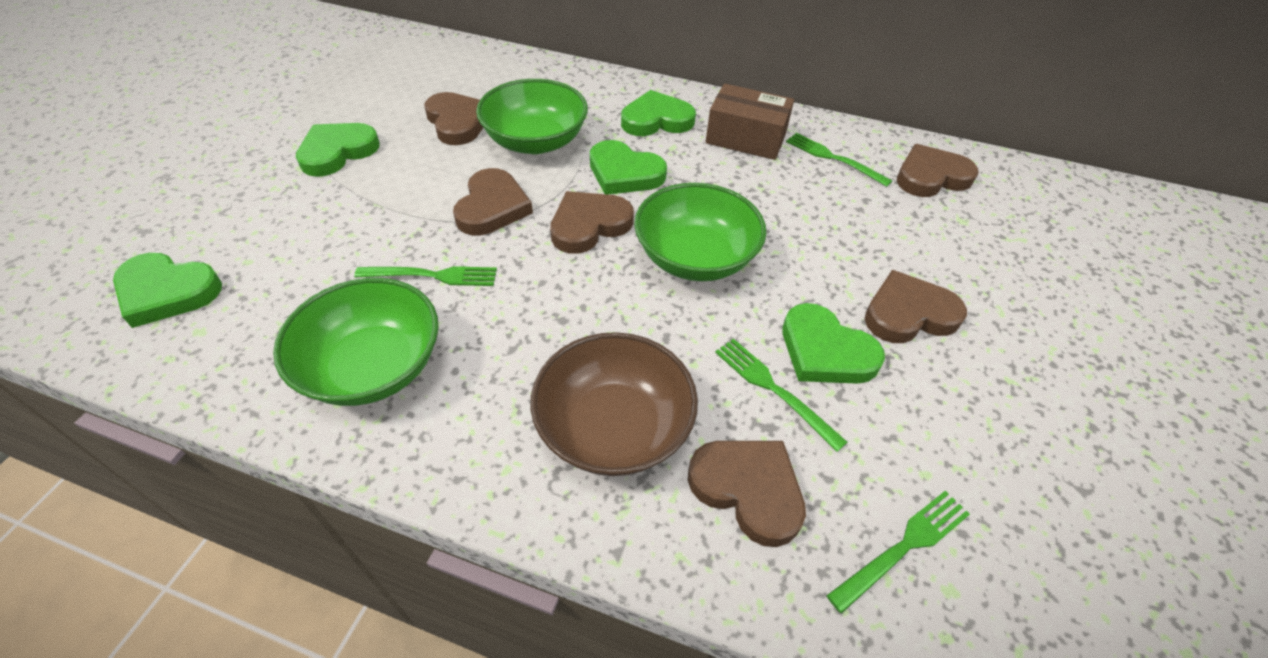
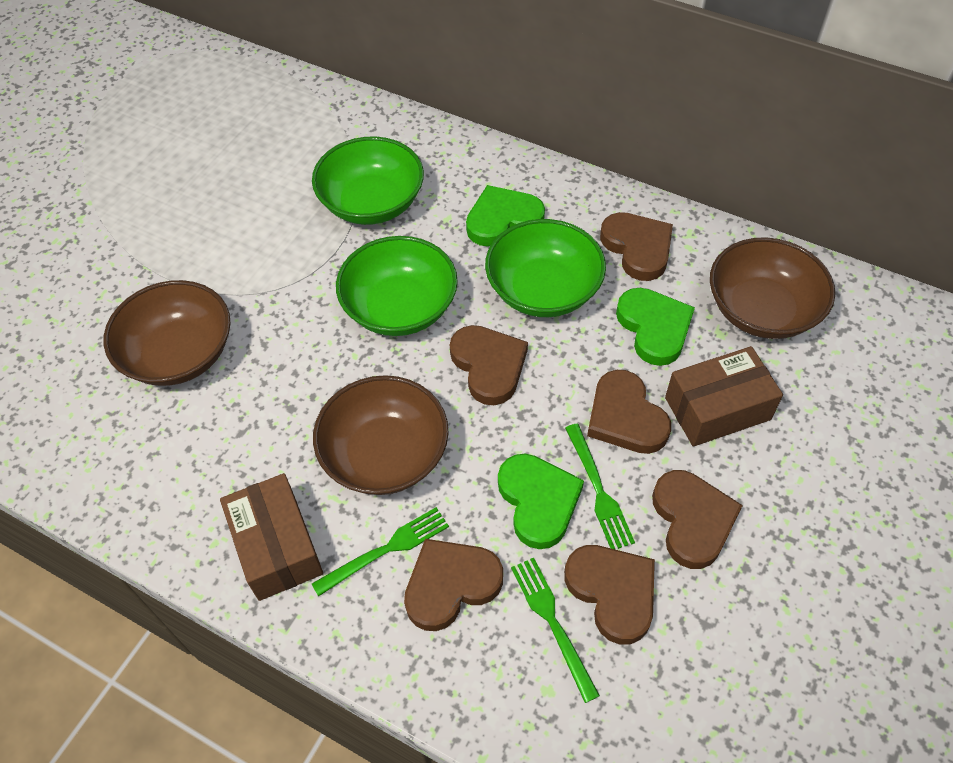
brown bowl: [530,332,698,476] = 1 -> [104,280,231,386] [313,375,449,495] [710,237,835,339] = 3
brown box: [706,84,794,160] = 1 -> [220,473,323,601] [665,346,783,447] = 2
green fork: [354,266,497,286] [715,339,848,452] [786,133,892,187] [826,491,970,614] = 4 -> [312,507,449,597] [511,558,600,703] [565,424,635,549] = 3
green heart: [113,253,222,328] [296,123,380,177] [590,140,667,195] [621,90,696,136] [783,303,885,384] = 5 -> [466,185,545,246] [498,454,584,549] [616,288,695,366] = 3

